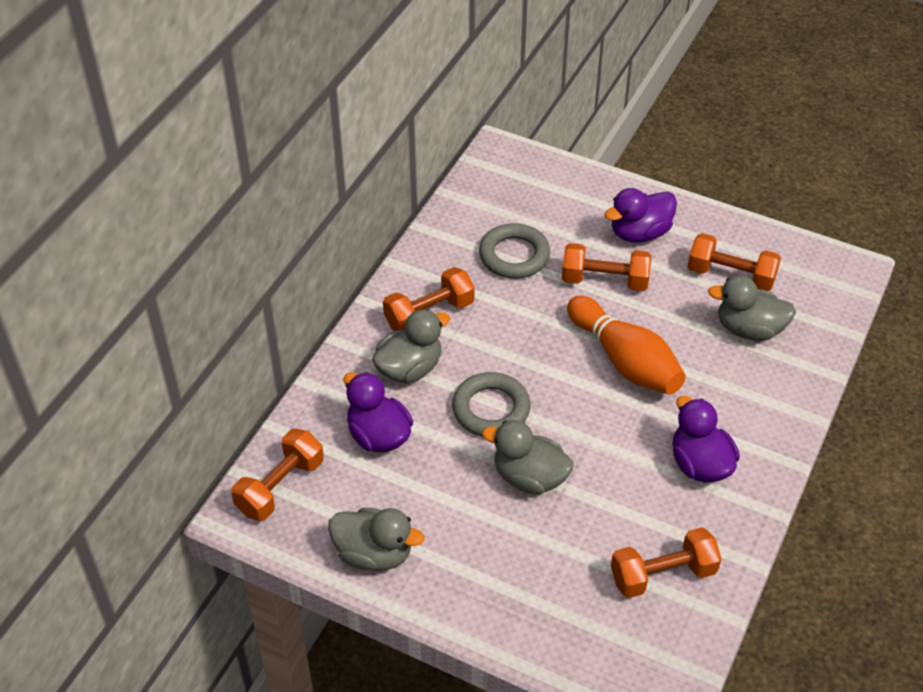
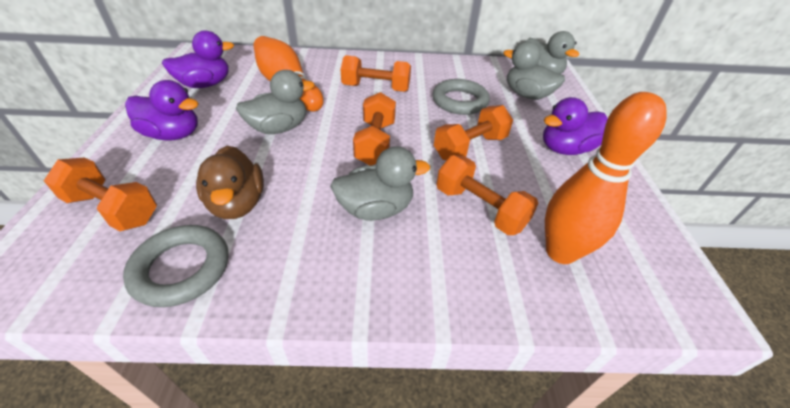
brown duck: none = 0 -> [196,146,264,219] = 1
orange bowling pin: [567,296,686,394] = 1 -> [253,36,323,111] [545,92,667,264] = 2

